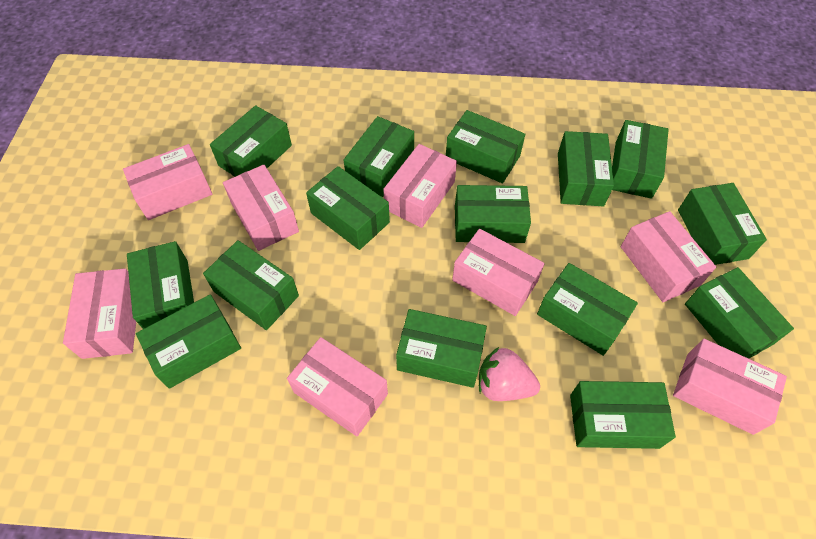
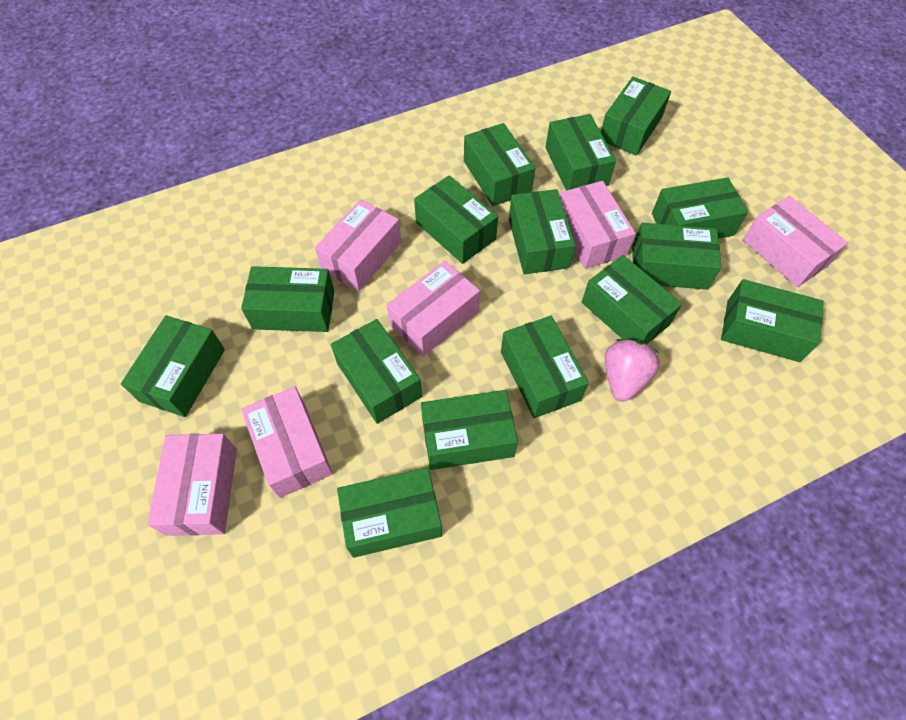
pink box: [63,268,136,359] [123,144,212,220] [223,165,299,251] [287,337,388,436] [383,144,457,228] [452,229,545,316] [621,211,716,302] [673,339,787,435] = 8 -> [147,434,237,536] [241,386,333,498] [315,199,401,291] [387,261,480,357] [560,181,636,269] [743,196,848,287] = 6

